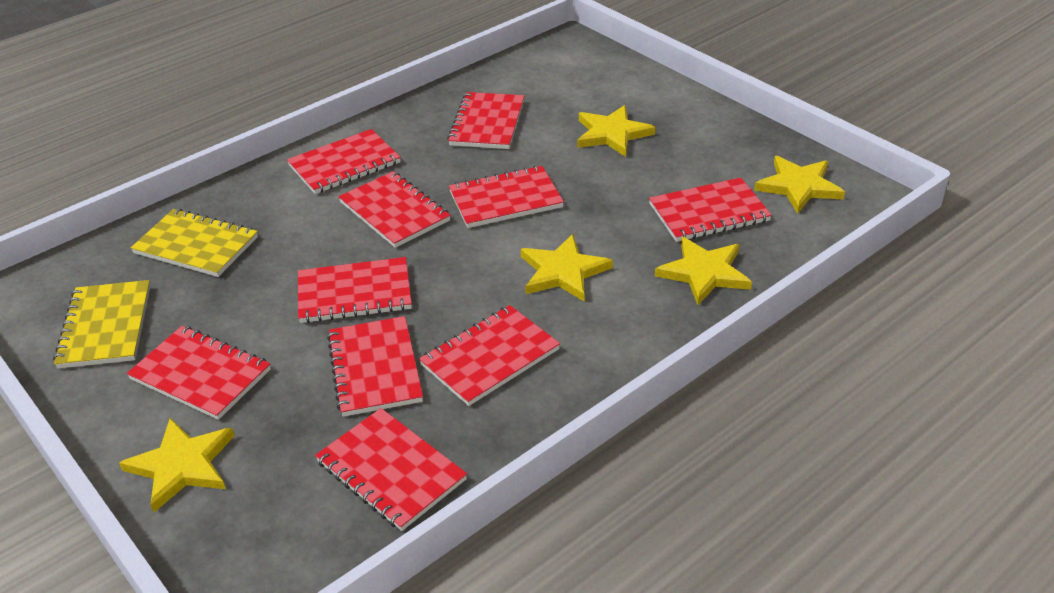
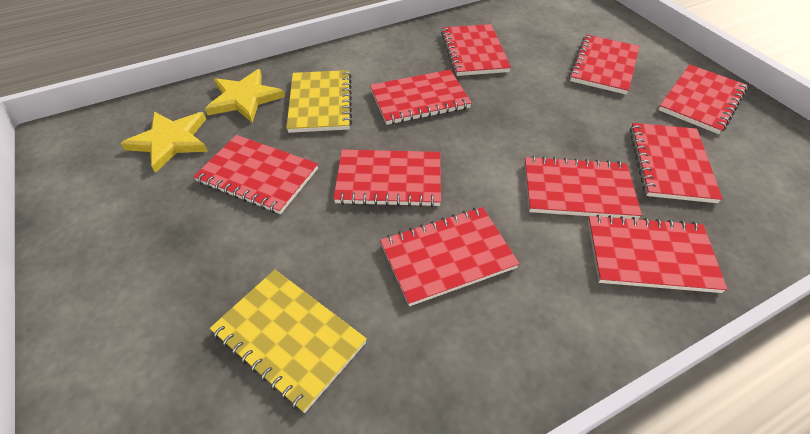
yellow star: [119,418,235,512] [521,234,613,302] [577,105,655,157] [655,237,752,305] [754,156,845,214] = 5 -> [120,112,208,173] [205,69,285,123] = 2

